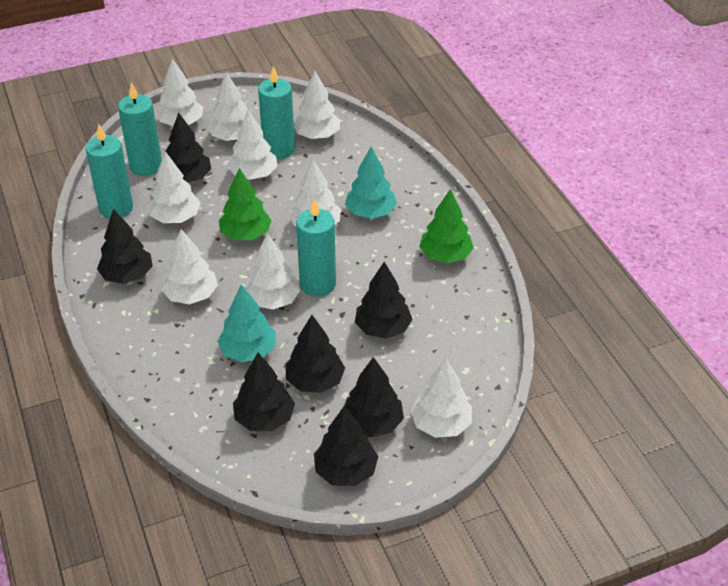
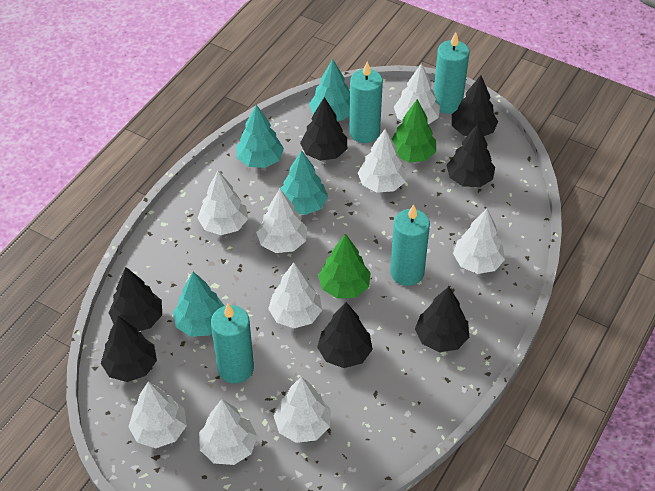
turquoise tree: [217,285,276,362] [345,147,397,219] = 2 -> [173,272,224,337] [236,104,284,168] [280,150,328,215] [309,59,350,121] = 4

